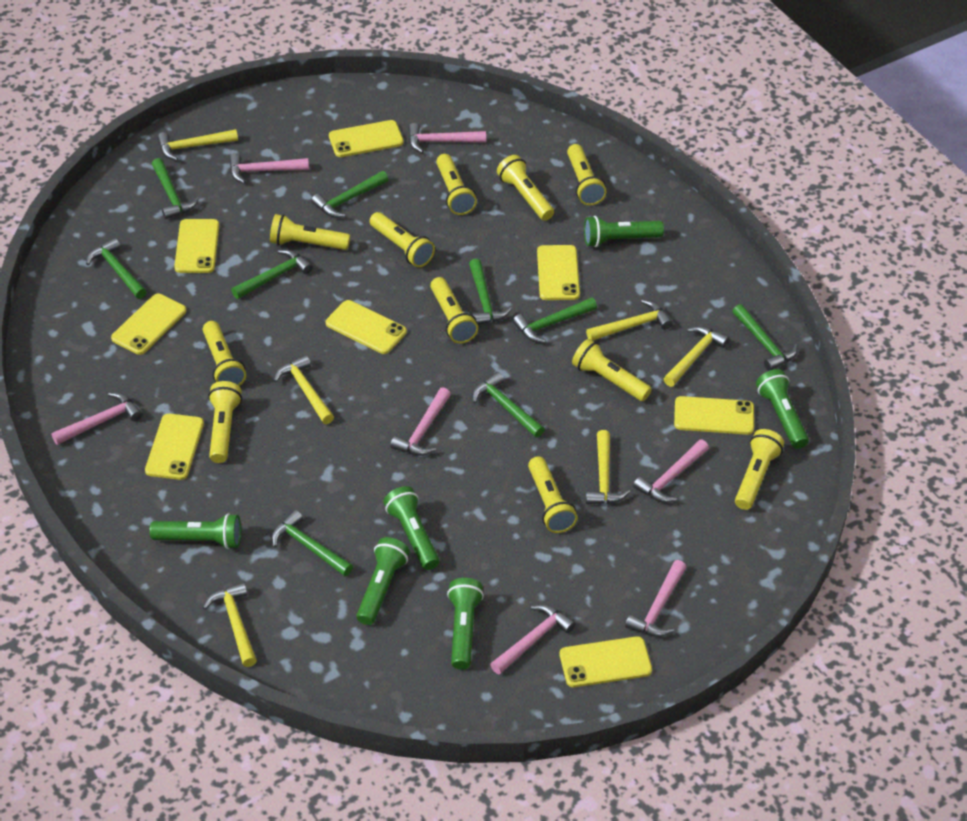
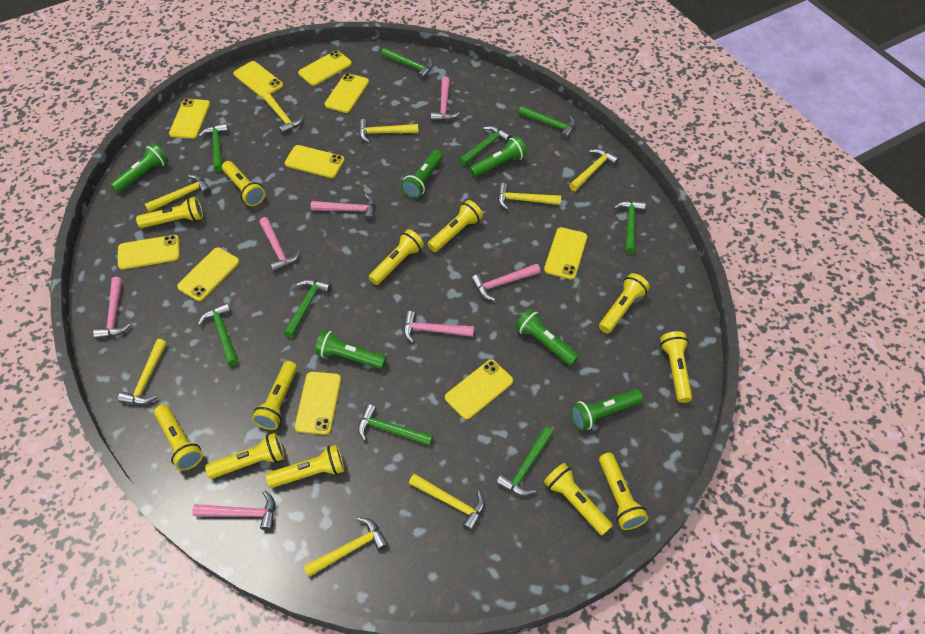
yellow flashlight: [203,321,246,386] [208,381,242,463] [270,214,350,250] [370,212,435,267] [430,277,478,343] [436,154,477,215] [497,155,554,220] [528,456,578,533] [567,144,607,205] [572,339,652,401] [735,429,784,510] = 11 -> [136,197,203,228] [154,404,203,471] [205,433,285,479] [222,161,265,206] [252,361,297,430] [266,444,345,488] [369,229,424,285] [428,200,483,252] [544,463,613,535] [599,273,650,333] [599,453,648,530] [660,331,692,403] = 12
yellow hammer: [157,129,238,161] [203,582,257,667] [274,355,334,424] [586,300,673,341] [586,430,630,504] [664,326,729,387] = 6 -> [118,339,167,404] [145,175,211,212] [262,91,303,135] [304,517,389,577] [359,119,418,143] [409,474,485,531] [498,183,561,210] [569,149,619,191] = 8
yellow phone: [111,294,187,355] [145,414,204,480] [174,219,219,273] [326,300,407,354] [329,120,404,157] [537,245,580,300] [560,636,652,687] [674,396,754,435] = 8 -> [118,235,180,269] [169,99,210,139] [177,247,239,301] [233,61,283,98] [285,145,344,178] [295,372,341,435] [298,50,352,86] [324,73,369,113] [445,360,513,420] [544,227,587,280] = 10

